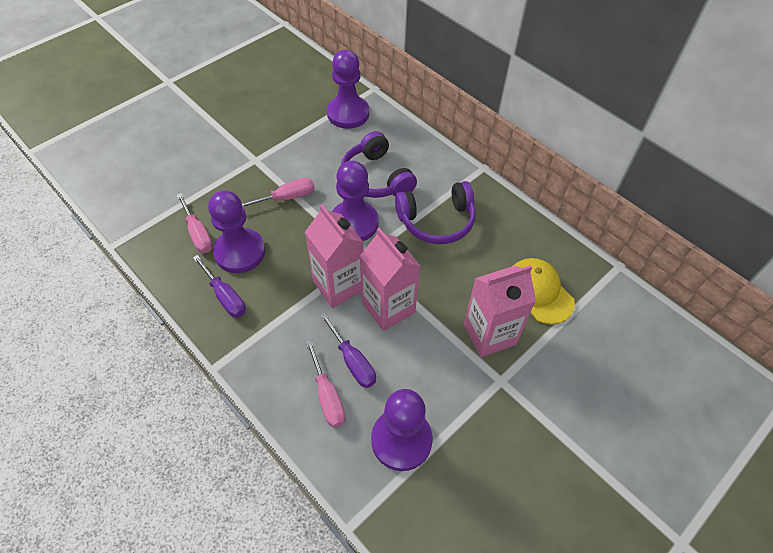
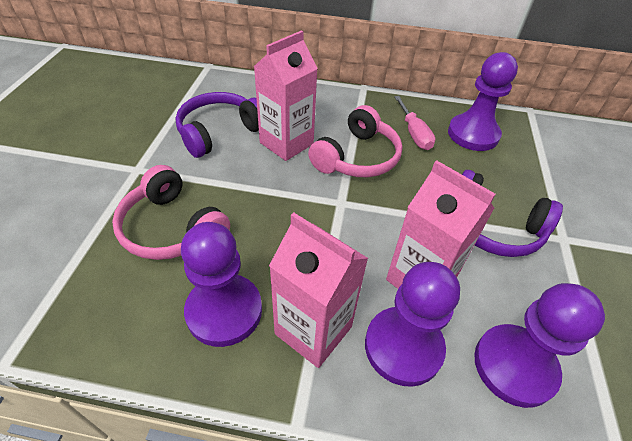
pink headphones: none = 0 -> [112,165,230,260] [308,105,403,177] = 2
pink screwdriver: [177,193,213,253] [242,178,315,207] [306,340,346,428] = 3 -> [394,96,436,150] = 1
purple screwdriver: [193,255,246,317] [320,313,376,388] = 2 -> none = 0
yellow cap: [513,258,575,324] = 1 -> none = 0

